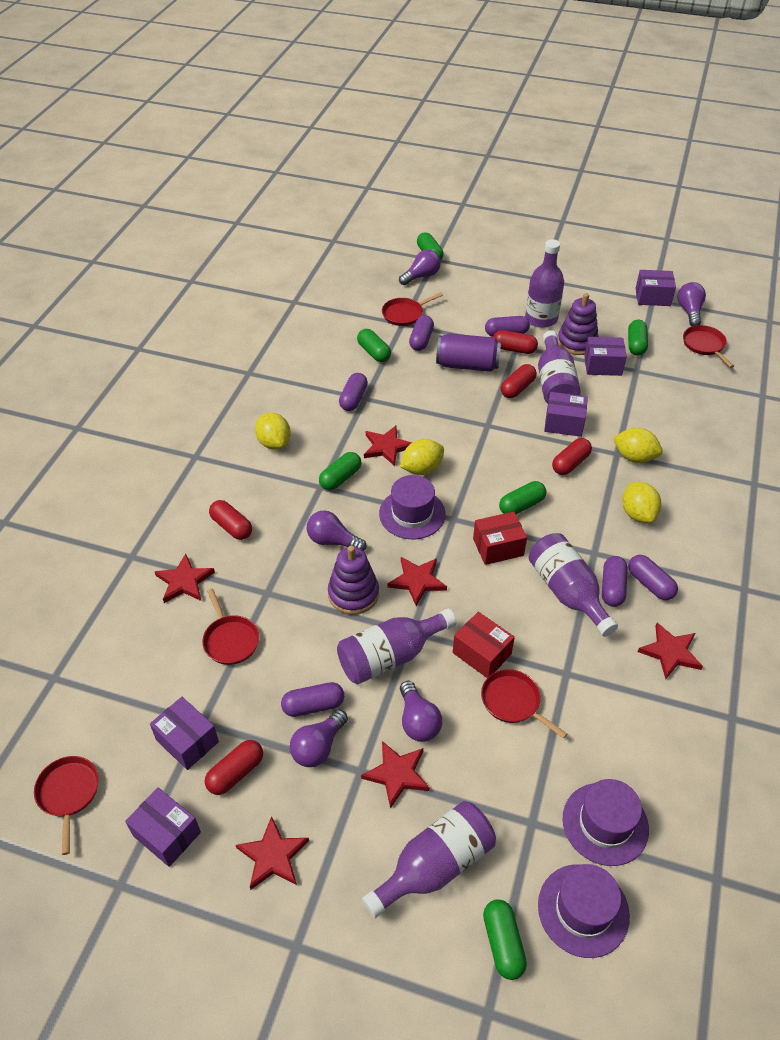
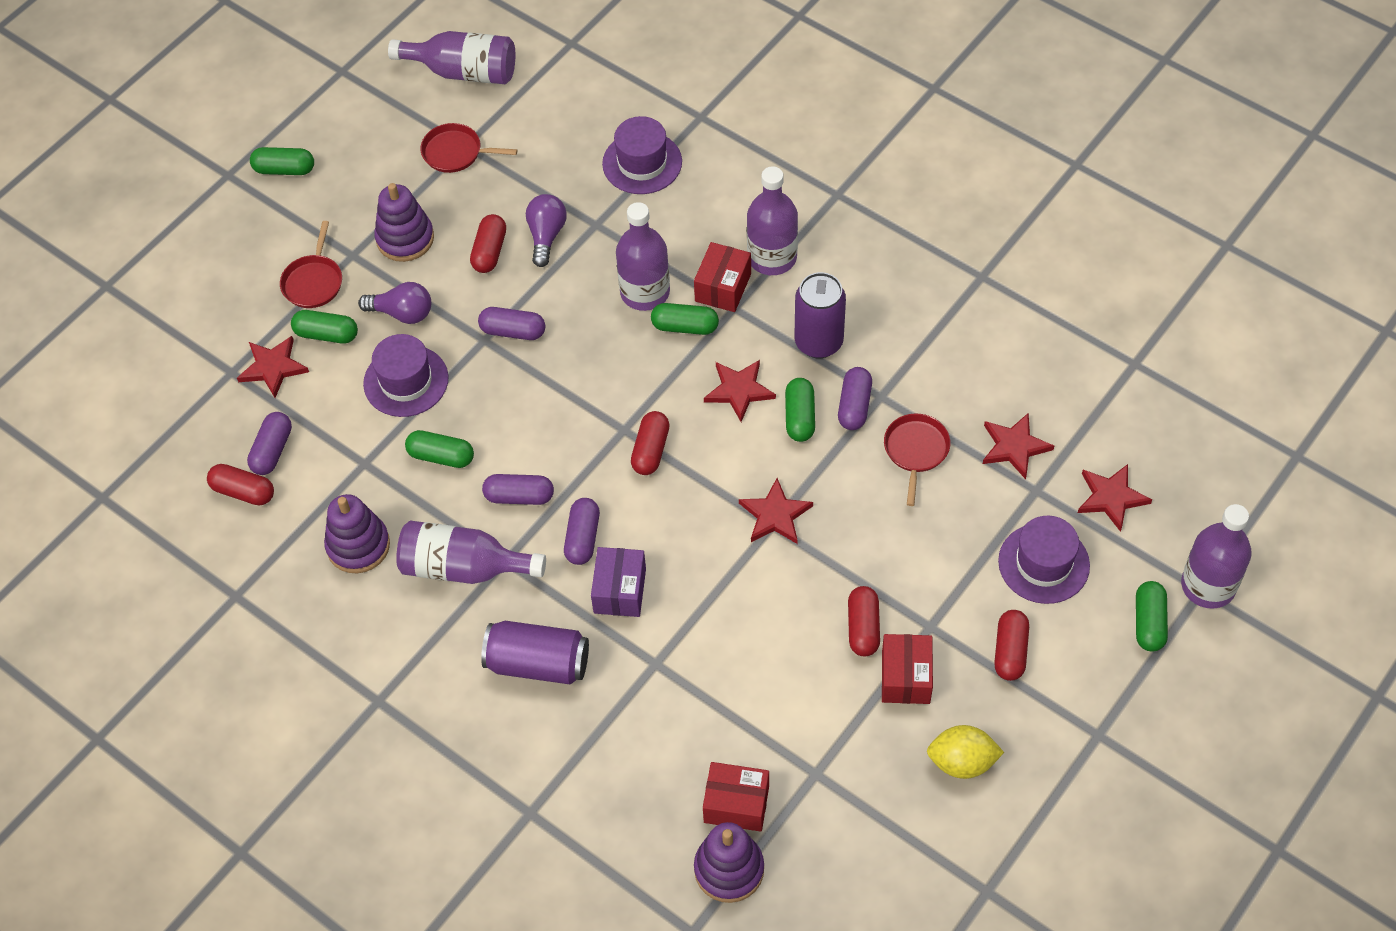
purple box: [125,788,201,867] [150,697,219,770] [544,392,588,437] [584,337,627,376] [635,270,676,306] = 5 -> [591,547,646,617] = 1
purple can: [436,333,501,372] = 1 -> [481,621,589,684] [795,272,846,358] = 2
purple capsule: [281,682,344,717] [339,373,368,411] [409,315,434,351] [485,316,530,337] [602,556,628,607] [628,555,678,600] = 6 -> [247,412,292,475] [478,307,545,340] [482,474,554,505] [564,498,600,565] [838,367,872,430] = 5
purple light bulb: [290,710,348,767] [307,510,366,551] [399,250,441,285] [400,681,442,742] [677,282,706,326] = 5 -> [358,282,431,324] [526,194,567,267] = 2
purple stacking toy: [328,546,379,615] [558,293,599,355] = 2 -> [324,494,390,573] [374,183,434,262] [694,822,764,903] = 3
red box: [453,612,515,678] [473,512,527,565] = 2 -> [694,242,751,312] [703,762,769,832] [882,634,933,704] = 3
red pan: [34,756,99,855] [202,589,259,665] [382,293,443,326] [481,669,567,738] [683,325,734,368] = 5 -> [280,221,342,308] [420,123,517,173] [884,414,951,506] = 3
red star: [155,554,215,603] [236,816,309,890] [361,741,430,809] [364,426,412,466] [387,557,447,606] [638,623,703,679] = 6 -> [237,336,309,398] [704,360,776,422] [739,478,813,544] [983,413,1054,479] [1078,464,1152,532] = 5
yellow lemon: [255,412,291,449] [400,439,444,475] [613,428,663,463] [622,482,661,523] = 4 -> [927,725,1004,779] = 1

